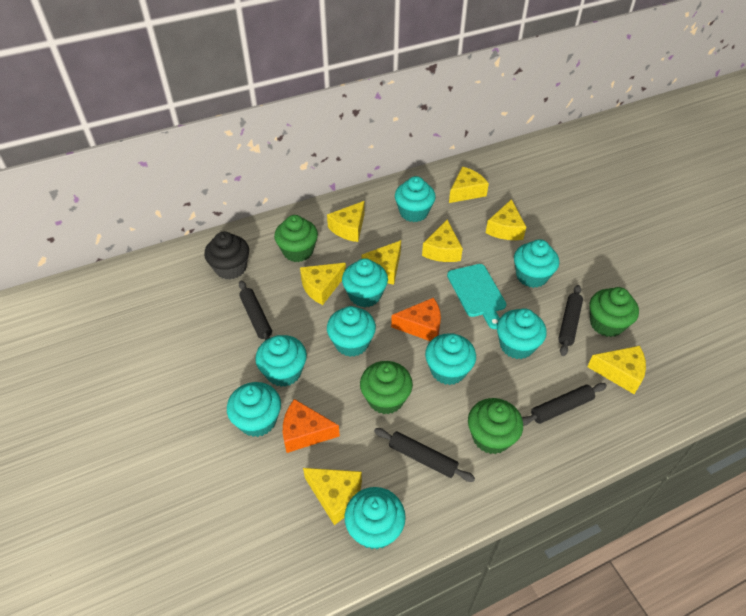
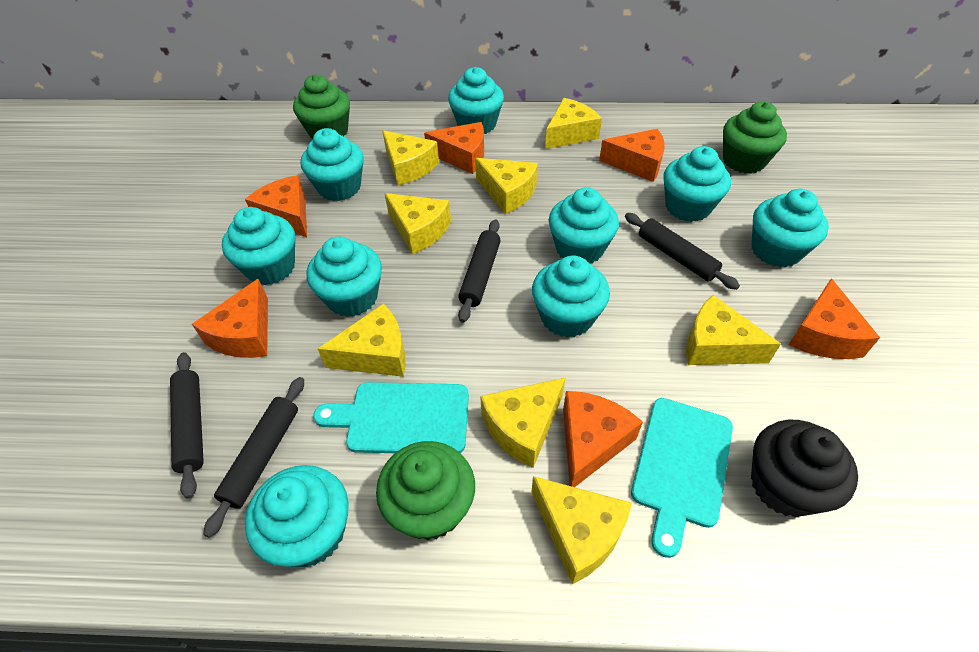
green cupcake: [274,215,318,262] [360,361,413,414] [468,398,523,454] [590,287,639,337] = 4 -> [293,75,350,139] [376,441,475,540] [723,101,787,174] = 3
orange cheese: [283,399,340,453] [391,297,441,341] = 2 -> [192,279,268,358] [245,175,307,237] [424,122,484,174] [563,391,643,487] [599,129,665,182] [789,278,880,359] = 6
turquoise cutting board: [447,264,506,329] = 1 -> [313,382,469,453] [631,398,733,558] = 2

